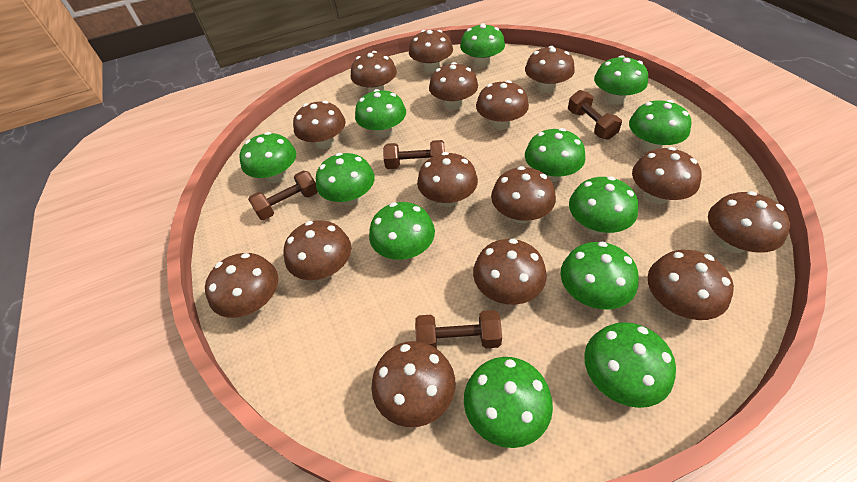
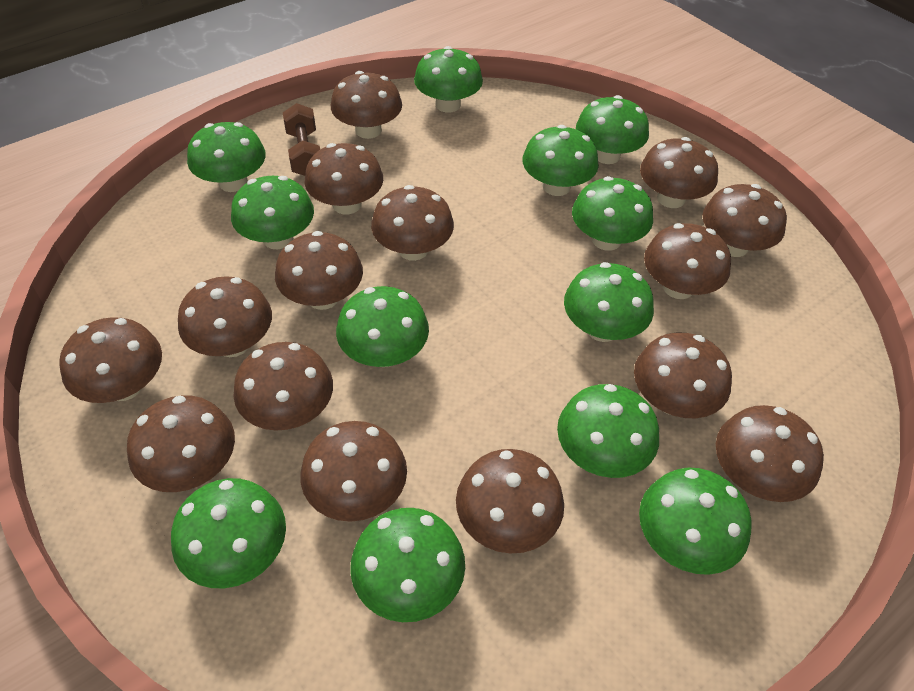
brown dumbbell: [248,171,318,220] [383,140,445,169] [415,310,502,349] [568,90,622,140] = 4 -> [283,103,320,176] = 1

